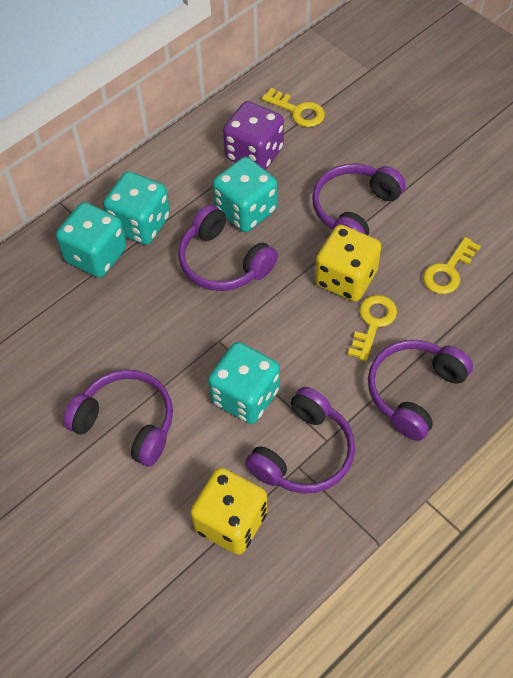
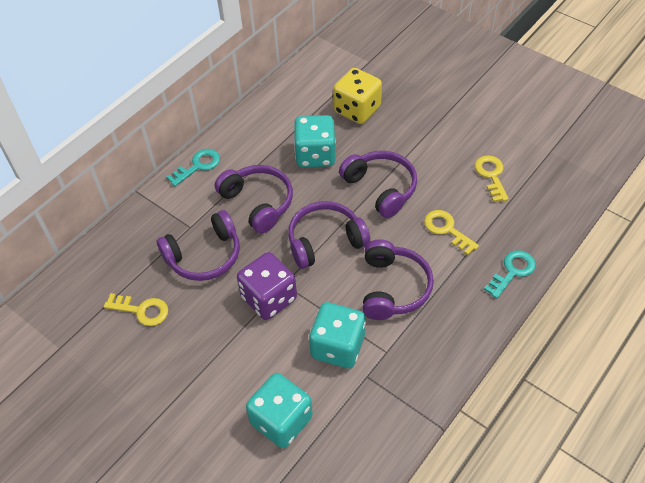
turquoise dice: [56,202,127,278] [103,171,170,245] [208,342,280,424] [213,157,277,232] = 4 -> [246,373,313,448] [294,115,336,167] [309,302,366,369] = 3
turquoise key: none = 0 -> [166,149,220,186] [484,250,536,299] = 2
yellow dice: [190,467,267,555] [315,225,381,301] = 2 -> [333,68,382,124] = 1

